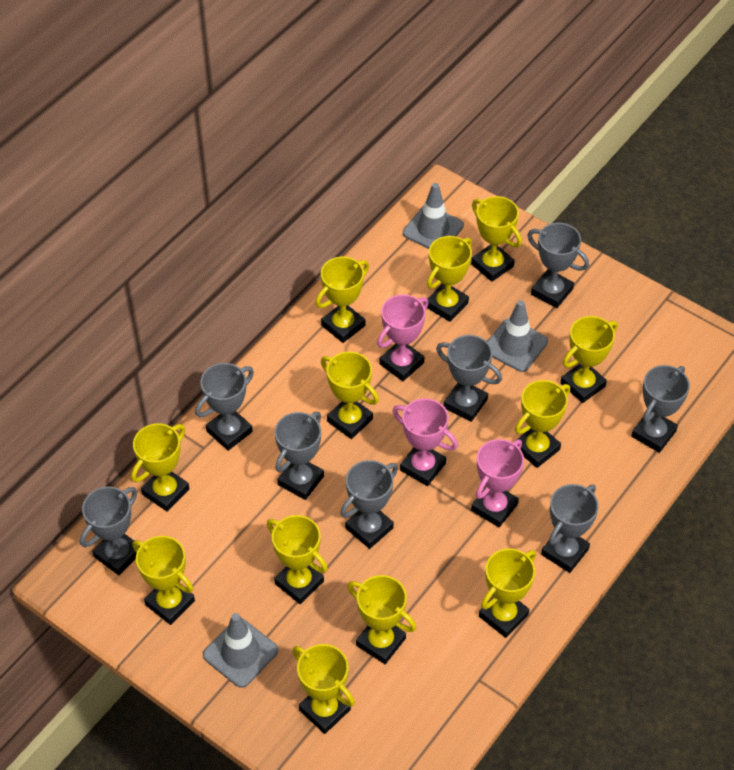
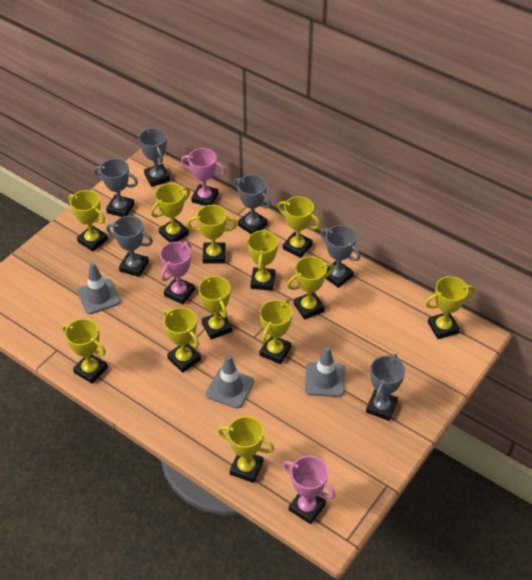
grey trophy: [80,486,139,575] [195,363,254,451] [275,412,324,500] [340,460,398,549] [436,335,502,422] [527,223,589,308] [541,484,599,573] [631,365,690,453] = 8 -> [94,159,138,217] [106,216,153,277] [139,128,170,187] [234,175,271,234] [321,225,360,288] [366,354,405,421] = 6

